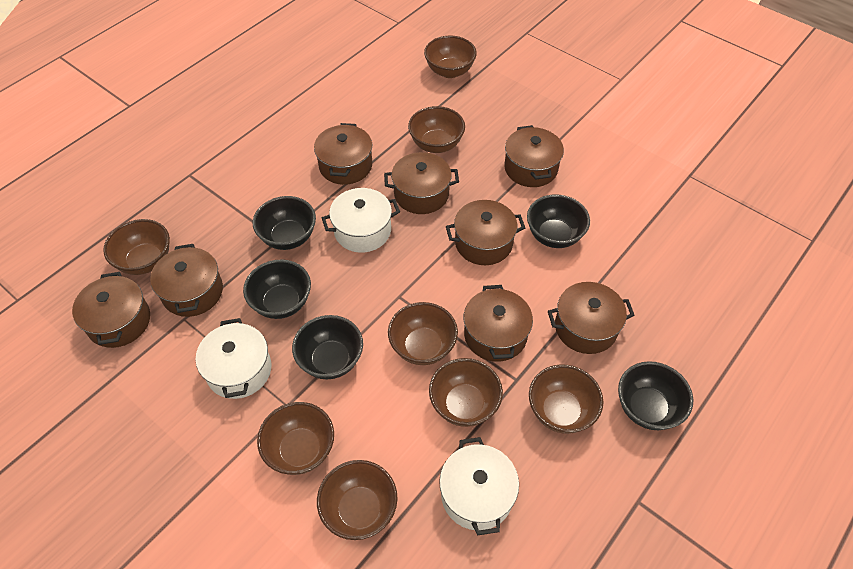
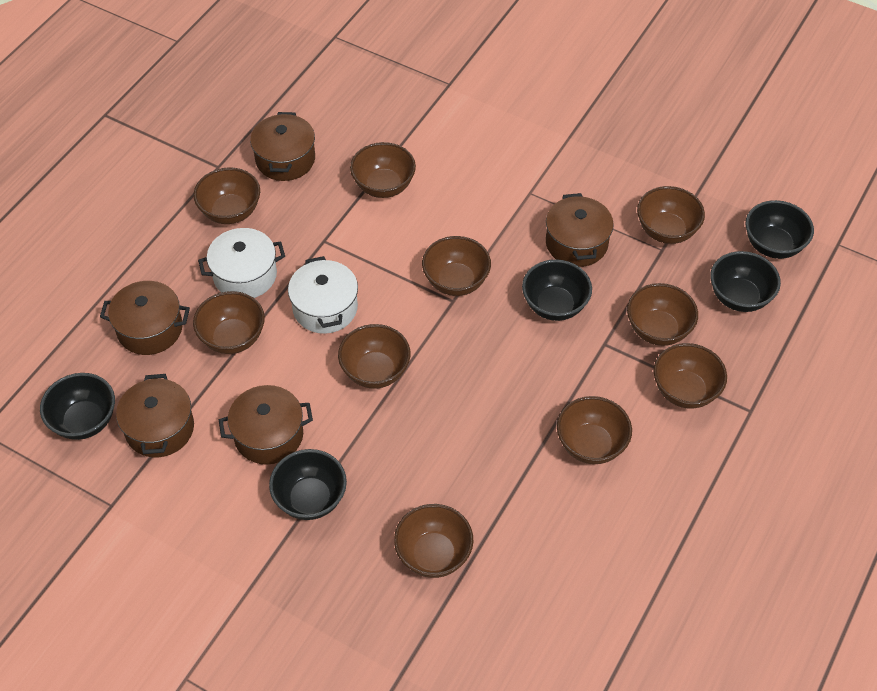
brown bowl: [103,219,170,275] [257,402,334,475] [317,460,398,540] [388,302,458,365] [408,106,465,153] [424,36,477,78] [429,358,503,427] [529,365,603,434] = 8 -> [193,291,265,354] [194,167,260,224] [338,324,410,389] [350,142,416,198] [394,504,473,578] [422,236,491,296] [557,396,632,464] [627,283,698,346] [637,186,705,244] [654,343,727,409] = 10
brown pot: [72,272,150,348] [150,244,223,317] [314,123,372,185] [384,152,459,214] [446,200,525,265] [464,285,533,362] [504,125,564,187] [548,282,634,354] = 8 -> [100,281,190,355] [116,374,194,457] [219,385,313,465] [250,112,315,181] [546,193,614,267] = 5
white pot: [196,318,271,399] [322,188,400,253] [439,437,519,535] = 3 -> [198,228,285,298] [288,256,358,334] = 2

